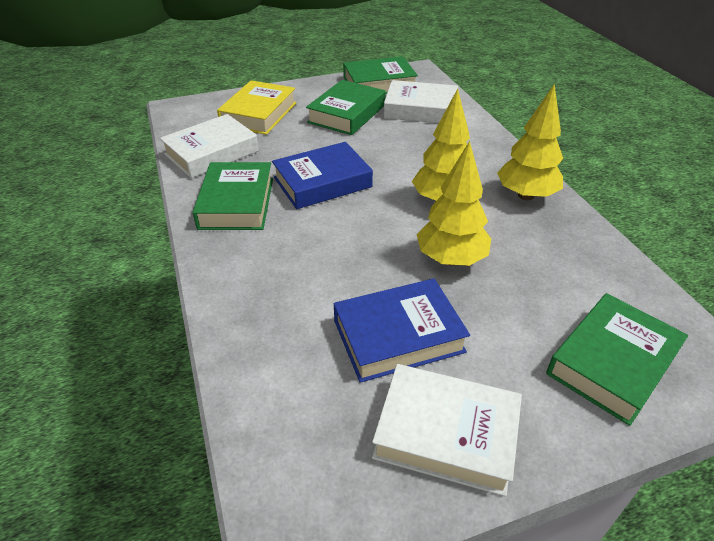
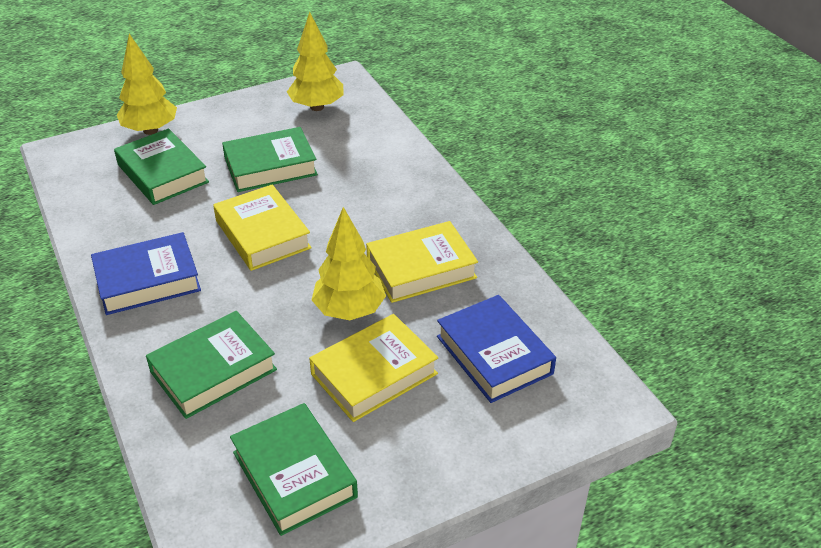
white book: [160,114,259,178] [372,364,522,497] [384,80,458,123] = 3 -> none = 0
yellow book: [217,80,297,135] = 1 -> [213,184,312,271] [309,314,438,422] [366,221,478,303] = 3

